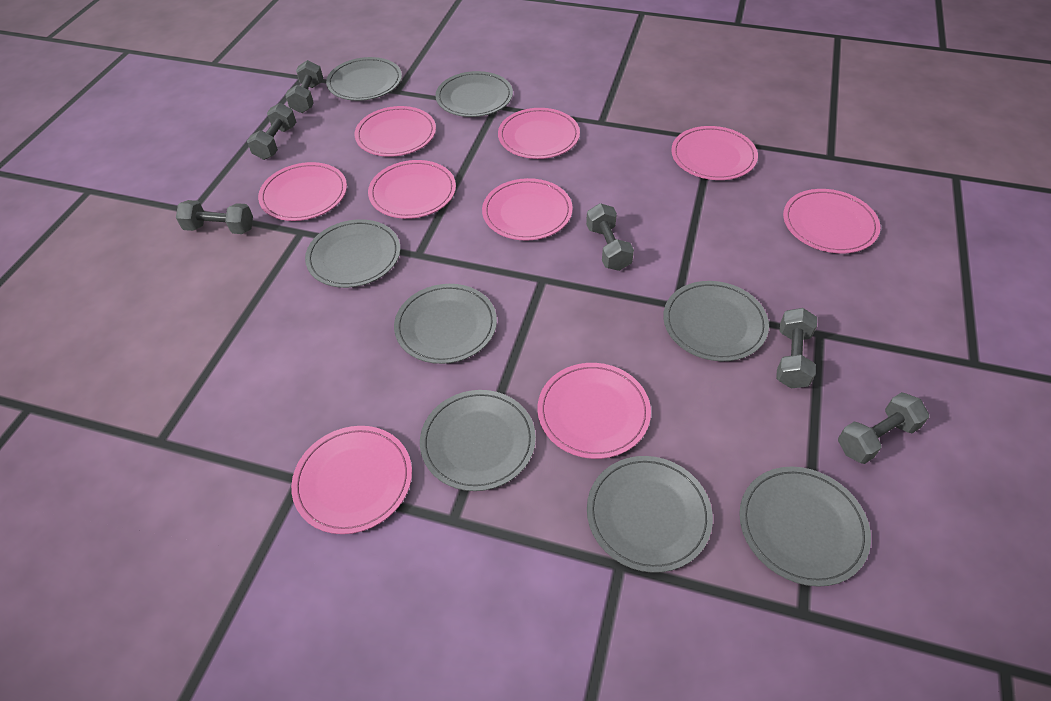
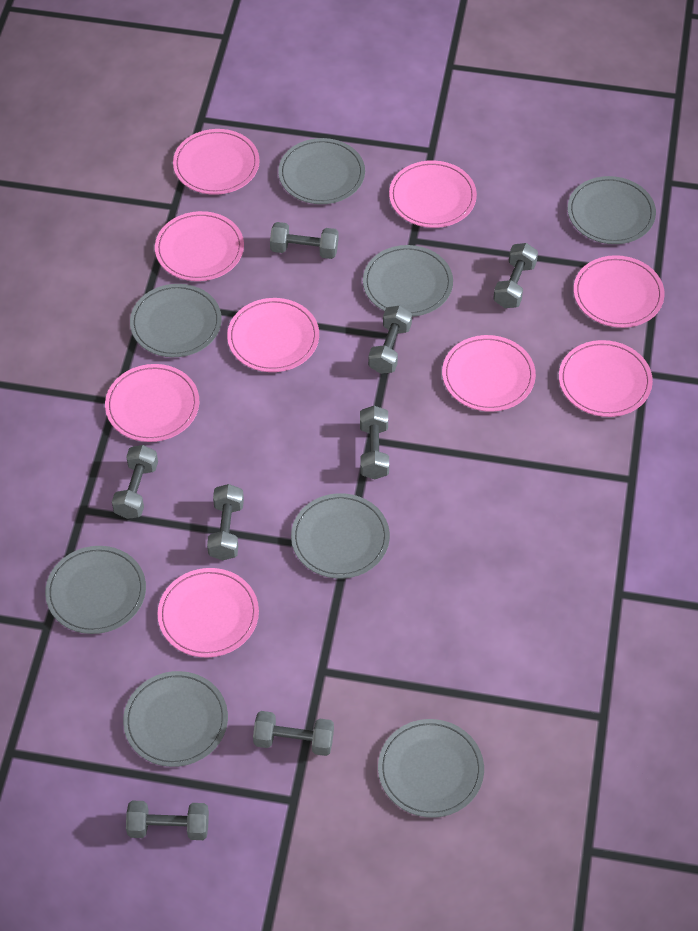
grey dumbbell: [176,200,253,234] [247,103,296,160] [285,60,323,113] [586,203,634,271] [776,308,817,388] [838,392,929,464] = 6 -> [112,445,158,519] [126,801,209,840] [207,484,244,560] [253,711,334,756] [270,222,338,259] [360,406,389,479] [368,306,412,374] [493,243,538,308] = 8

